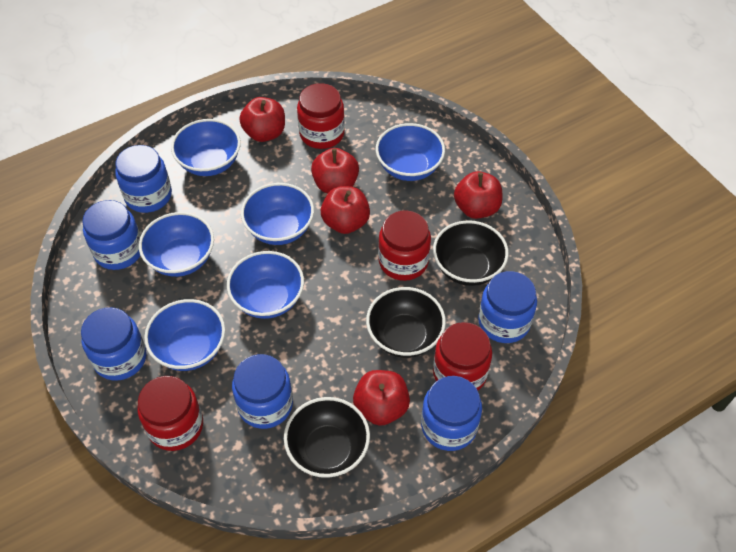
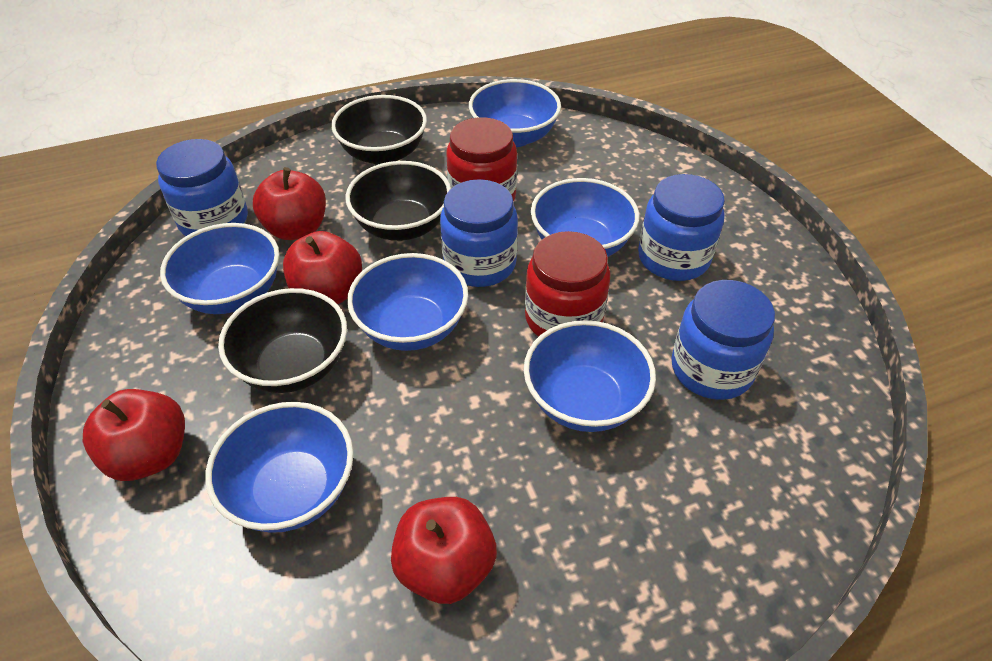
blue jar: [81,307,146,381] [82,200,141,270] [115,145,172,213] [232,354,293,429] [421,376,482,451] [478,271,537,343] = 6 -> [156,139,248,236] [440,179,518,287] [638,174,725,281] [672,280,775,400] = 4
red apple: [239,97,285,142] [311,148,359,194] [321,186,370,234] [353,370,410,426] [454,171,502,219] = 5 -> [83,389,185,481] [253,167,326,240] [283,231,362,304] [391,497,497,604] = 4
red jar: [138,376,203,451] [297,83,345,149] [378,211,431,281] [433,322,492,390] = 4 -> [446,117,517,202] [525,231,610,337] = 2

